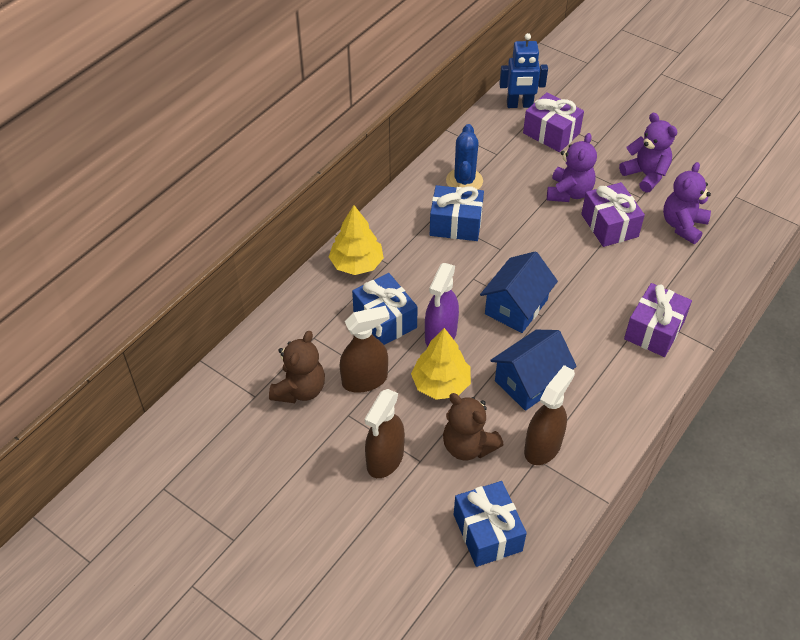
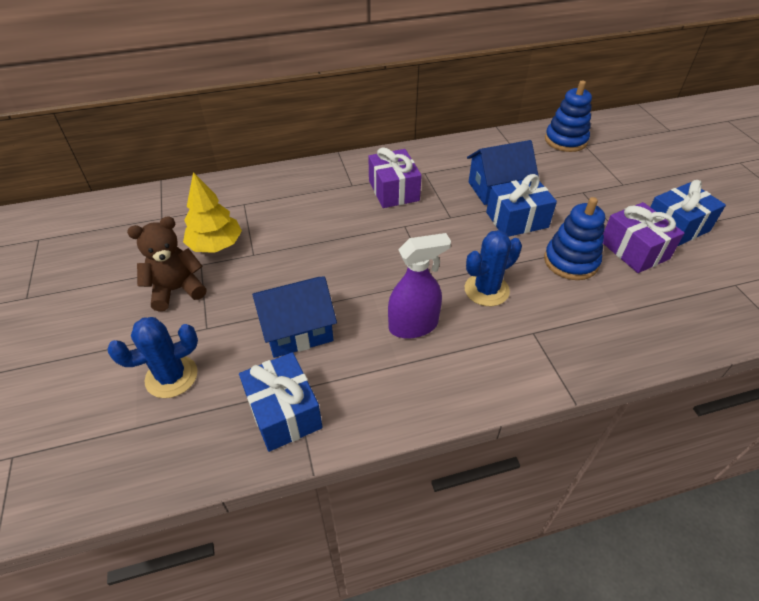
blue cactus: [446,124,483,190] = 1 -> [107,317,198,398] [465,230,522,306] = 2
blue robot: [499,33,548,108] = 1 -> none = 0
blue stacking toy: none = 0 -> [544,197,605,280] [545,81,592,152] = 2
brown spray bottle: [340,306,389,393] [365,389,405,478] [524,365,575,465] = 3 -> none = 0
brown teddy bear: [269,331,325,403] [443,393,504,460] = 2 -> [127,217,206,312] = 1
purple gift: [523,92,584,152] [581,182,645,247] [624,283,692,357] = 3 -> [368,147,422,208] [603,202,684,273] = 2
purple teddy bear: [547,133,597,202] [619,113,678,193] [663,162,711,244] = 3 -> none = 0
yellow tree: [329,205,384,275] [411,328,471,400] = 2 -> [183,172,242,253] = 1

